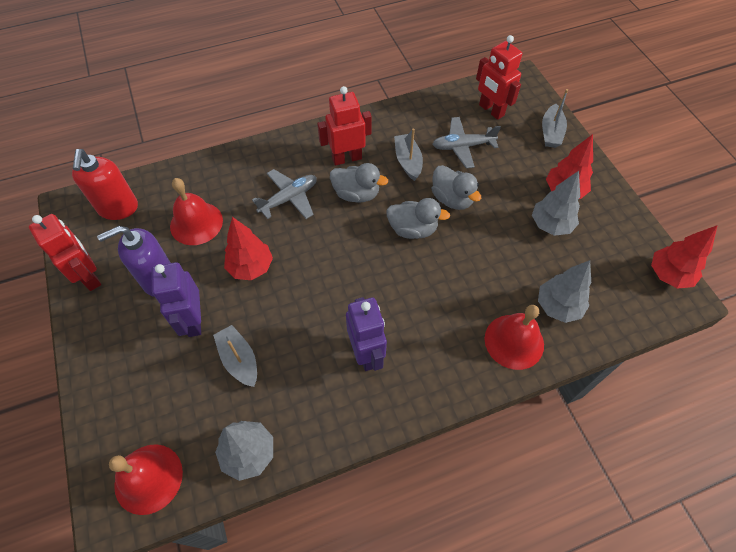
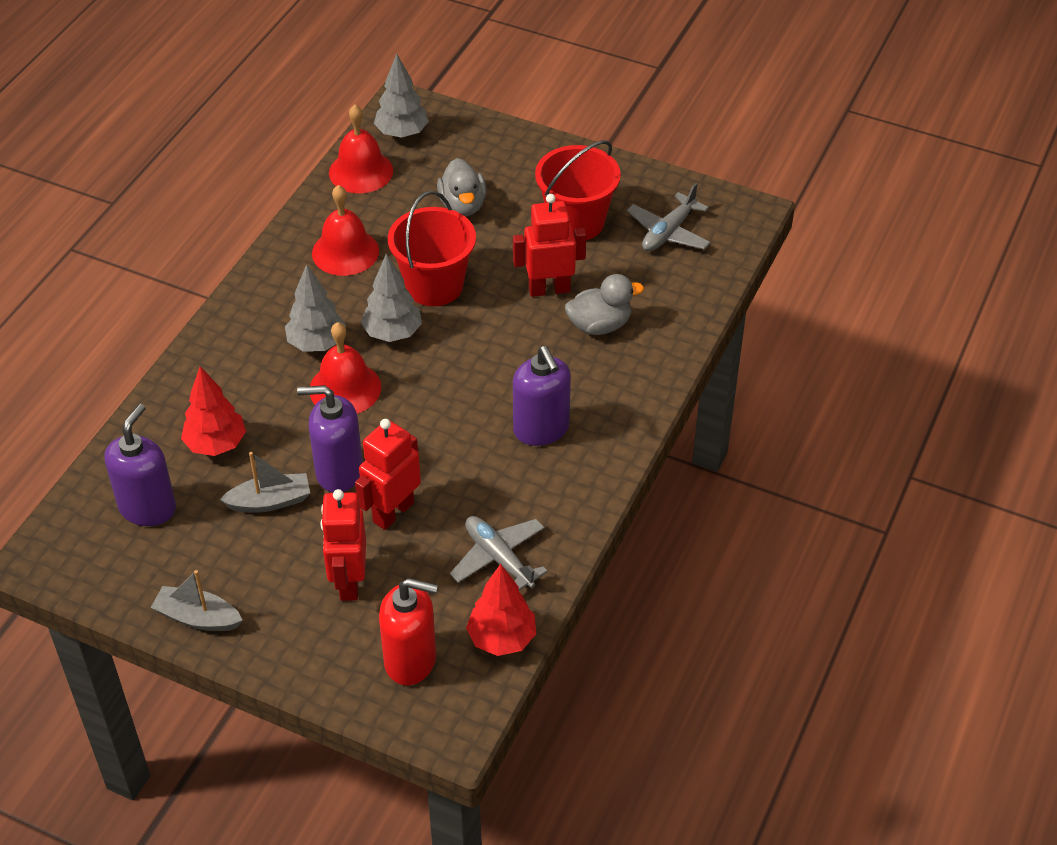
grey boat: [213,325,257,387] [394,129,423,181] [542,89,568,148] = 3 -> [151,570,243,631] [220,452,310,513] = 2
grey duck: [330,163,388,203] [386,198,450,239] [432,165,481,210] = 3 -> [437,158,487,216] [565,274,644,335] = 2
purple robot: [151,262,201,337] [346,297,387,371] = 2 -> none = 0
purple soap dispenser: [97,226,171,297] = 1 -> [104,404,176,526] [297,385,363,492] [513,346,571,446] = 3
red bucket: none = 0 -> [388,191,476,306] [535,140,621,240] = 2
red tree: [224,217,273,280] [546,134,593,199] [651,225,718,289] = 3 -> [181,366,246,456] [466,564,536,656] = 2

